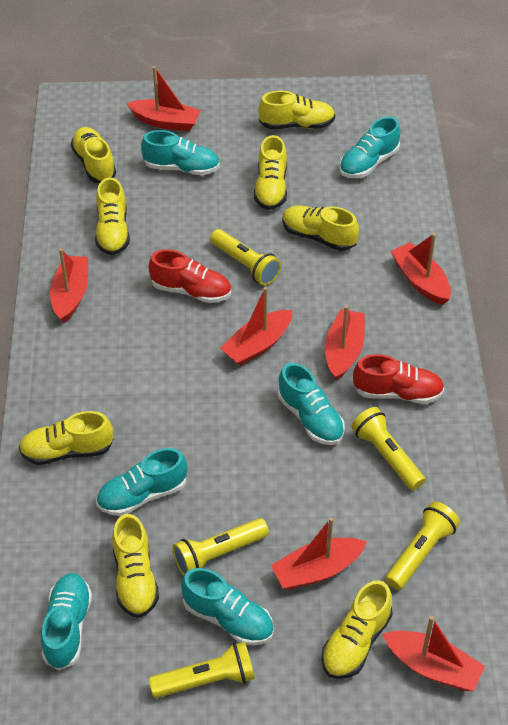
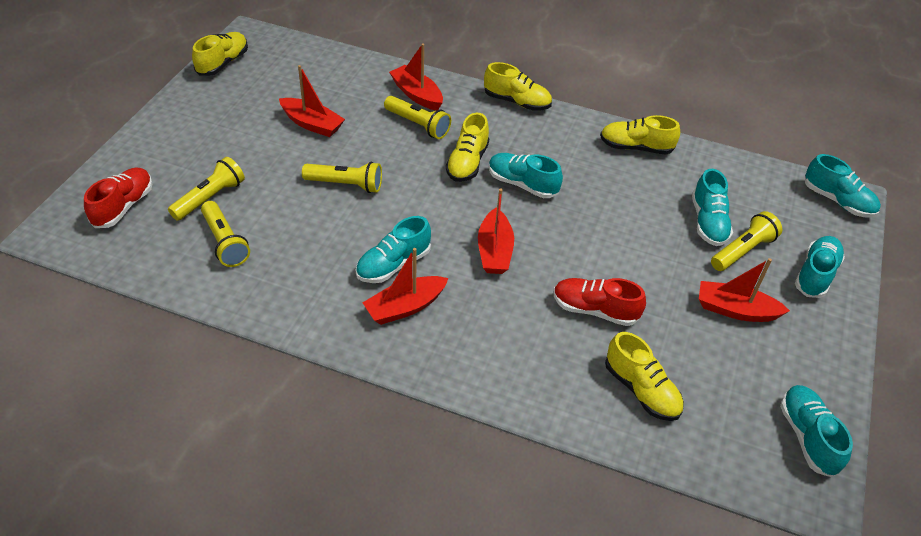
red boat: [50,248,88,323] [126,66,201,131] [220,287,292,366] [271,517,366,590] [325,305,365,381] [382,616,485,691] [391,233,451,305] = 7 -> [279,65,345,137] [362,248,448,325] [389,44,443,111] [478,188,514,274] [699,258,790,322] = 5
yellow shoe: [19,411,114,465] [71,127,116,183] [95,177,130,255] [112,514,159,618] [254,135,287,210] [258,91,335,129] [282,205,359,251] [321,580,393,679] = 8 -> [192,32,248,76] [446,113,489,182] [484,62,552,111] [600,115,680,155] [605,332,684,421] = 5

